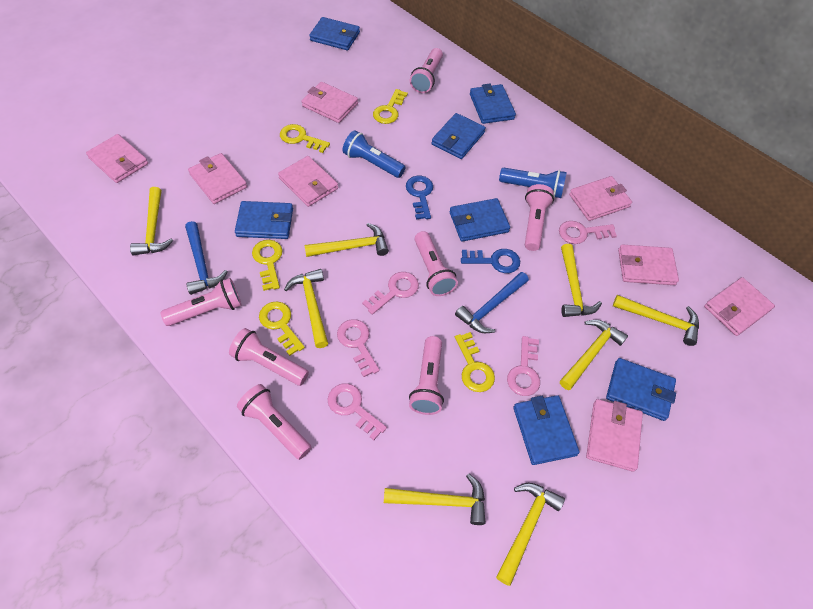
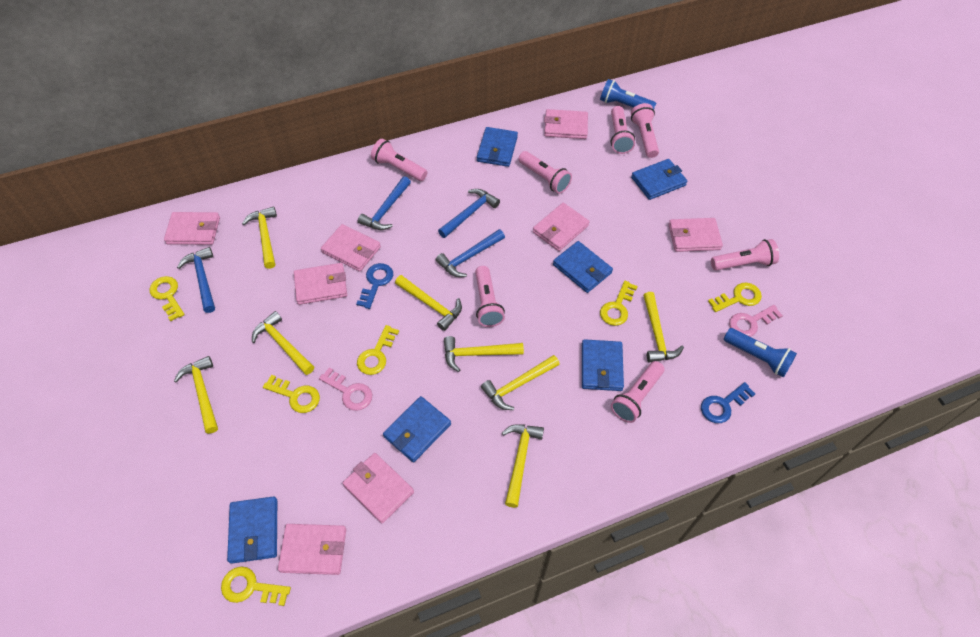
blue hammer: [185,221,228,295] [455,272,529,333] = 2 -> [177,247,215,313] [358,176,411,230] [436,229,505,277] [438,189,500,238] = 4
blue wallet: [235,201,293,239] [309,17,360,50] [432,113,486,159] [449,198,510,242] [470,84,516,124] [513,395,580,465] [606,358,676,421] = 7 -> [227,497,277,564] [383,396,451,462] [477,127,518,167] [553,241,613,293] [582,339,624,391] [631,159,687,200] = 6
pink key: [327,383,387,440] [337,319,380,377] [362,272,419,315] [507,336,540,396] [559,221,617,244] = 5 -> [319,367,372,411] [729,305,783,337] = 2
yellow key: [252,240,283,291] [259,301,305,356] [280,124,330,153] [373,89,408,124] [455,332,495,392] = 5 -> [149,276,185,321] [221,567,291,606] [263,375,320,413] [357,325,399,375] [600,281,638,326] [708,283,762,312] = 6

